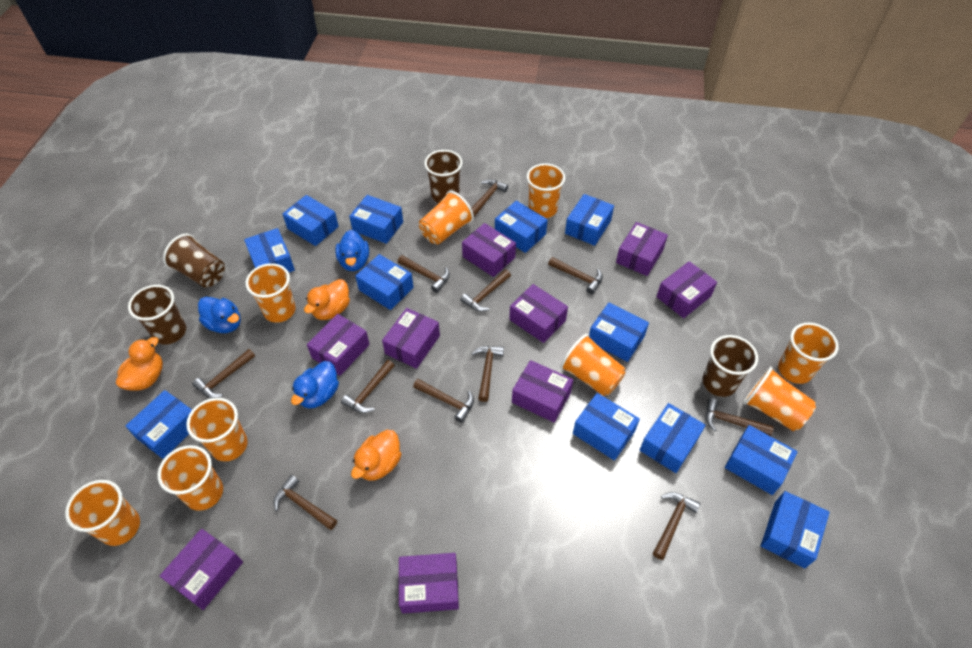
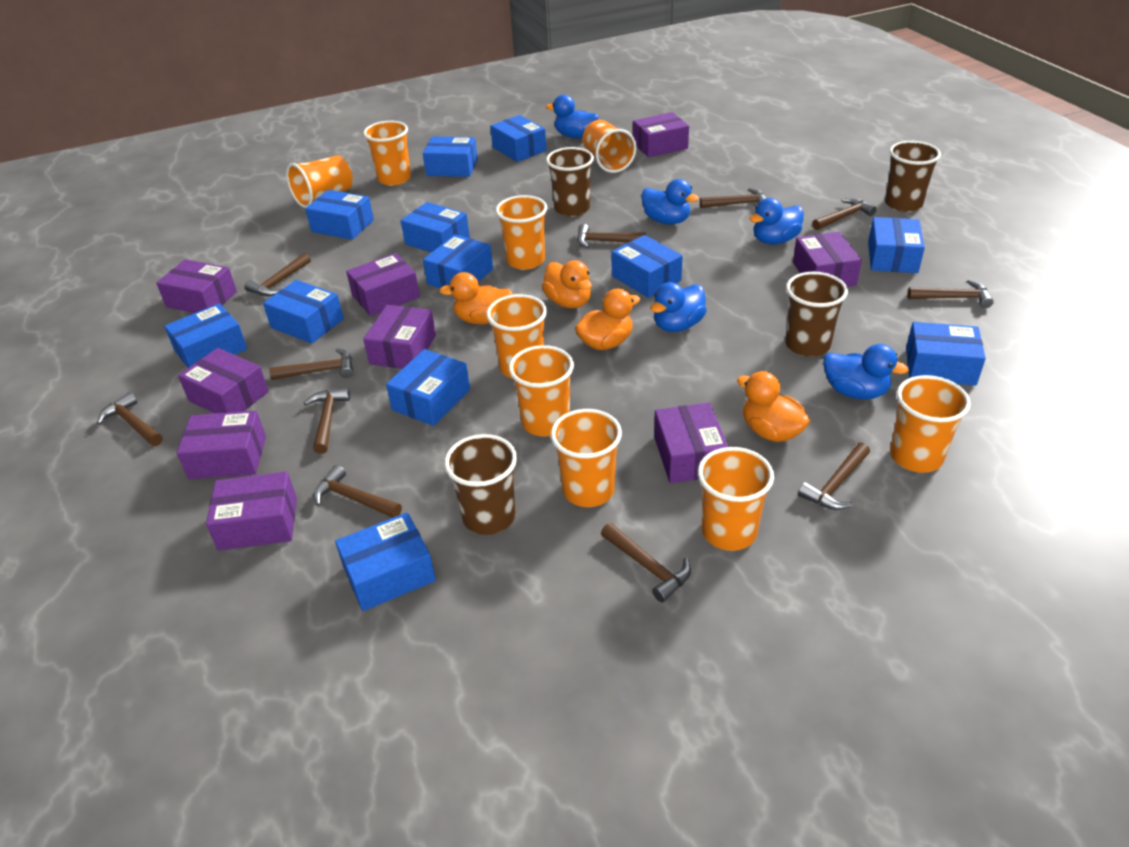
blue duck: [198,297,241,333] [291,361,339,409] [335,230,369,271] = 3 -> [546,95,598,138] [641,179,699,224] [650,282,707,332] [749,198,804,244] [823,344,909,399] = 5
orange duck: [116,337,163,391] [304,279,350,320] [351,430,402,481] = 3 -> [439,272,513,324] [542,260,592,308] [575,289,640,350] [737,371,810,442] = 4

